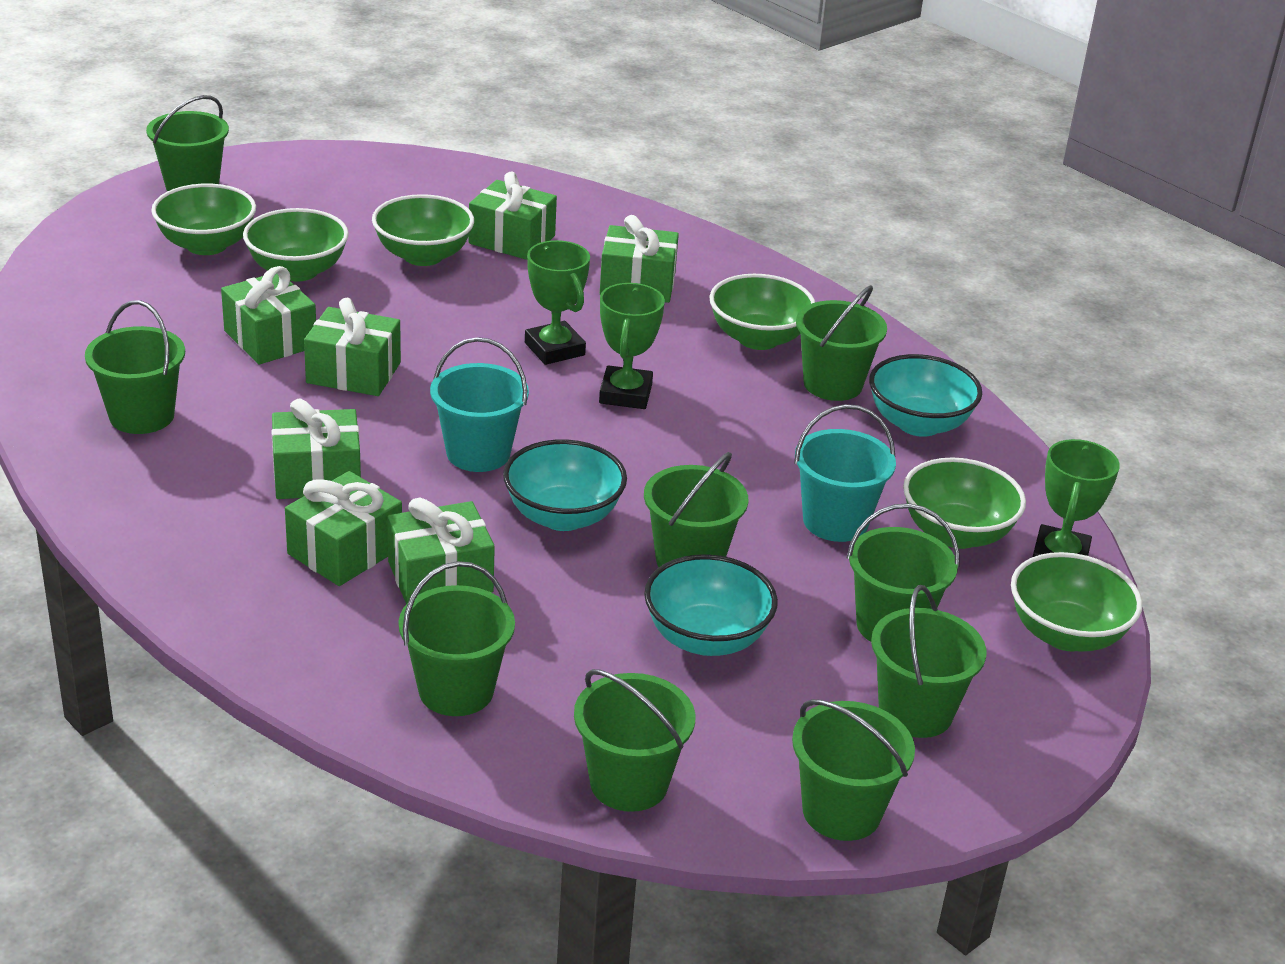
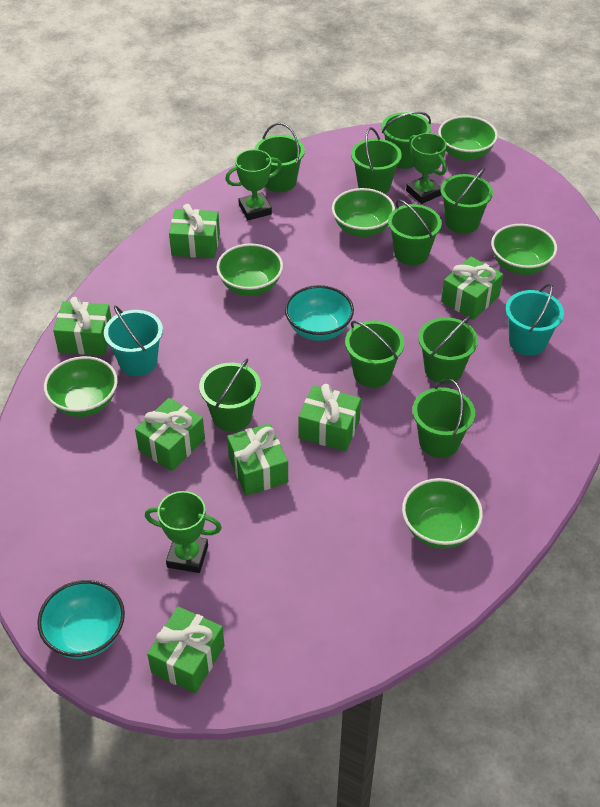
turquoise bowl: [503,439,627,531] [644,554,778,656] [869,354,982,437] = 3 -> [37,580,125,659] [285,285,354,341] = 2

